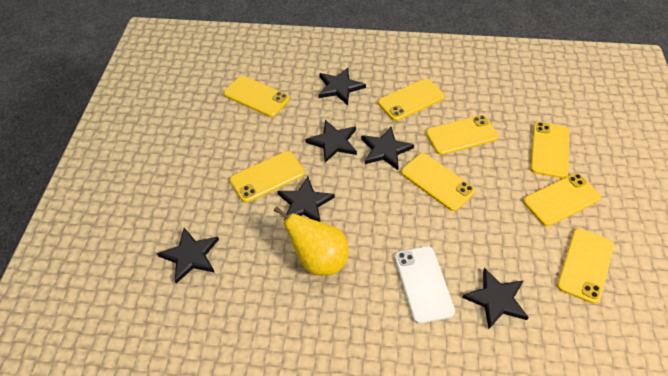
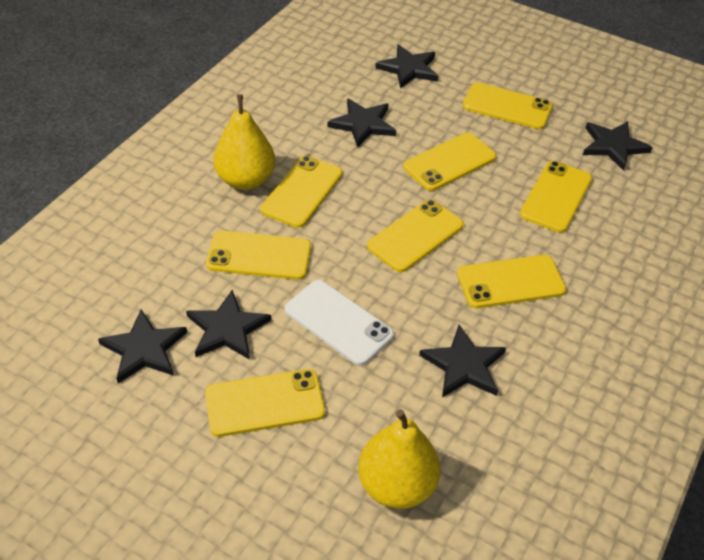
yellow pear: [274,206,349,276] = 1 -> [213,95,275,190] [358,409,440,509] = 2

